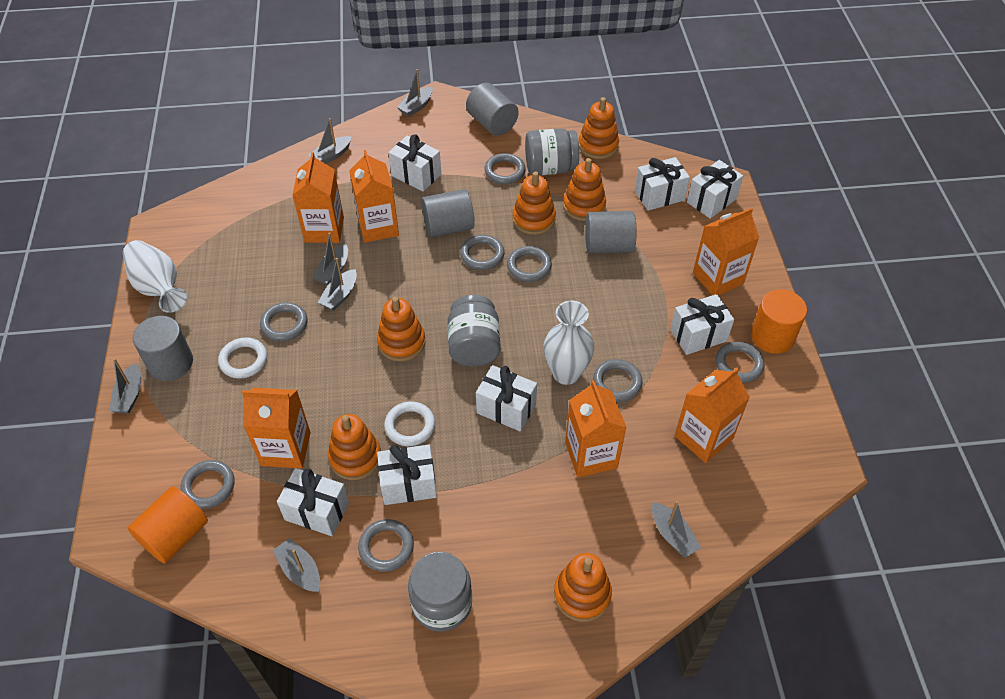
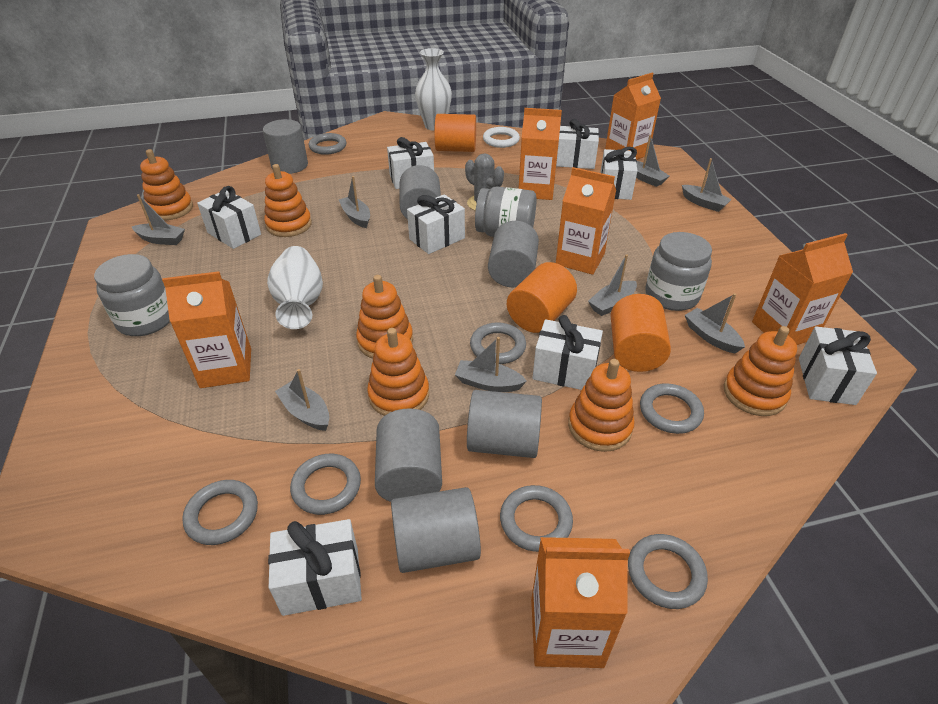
grey boat: [109,358,141,414] [273,538,320,592] [309,118,352,164] [313,232,348,285] [318,258,357,311] [397,69,433,117] [652,501,701,558] = 7 -> [132,194,185,245] [275,369,329,431] [339,176,370,228] [455,337,527,392] [588,254,637,316] [636,135,670,187] [682,158,732,212] [685,293,745,353] = 8
grey cactus: none = 0 -> [465,153,504,211] = 1
grey cylinder: [133,316,193,381] [422,189,475,237] [466,83,519,136] [585,211,636,253] = 4 -> [263,119,308,174] [375,408,442,502] [391,487,481,573] [400,165,441,219] [467,390,542,458] [488,221,539,287] = 6
grey ring: [181,460,235,509] [260,302,307,341] [358,519,414,572] [460,235,505,270] [484,153,526,184] [507,246,552,282] [593,359,642,402] [716,341,765,383] = 8 -> [182,480,258,545] [290,454,361,515] [309,133,347,155] [470,322,526,364] [500,485,573,552] [628,534,708,609] [640,383,704,434] = 7
orange cylinder: [128,486,208,563] [751,289,807,354] = 2 -> [434,114,476,152] [507,262,577,333] [610,294,671,372] = 3
white gift: [277,468,349,536] [377,445,437,505] [388,134,441,192] [476,365,537,432] [635,157,690,211] [670,294,734,355] [687,160,743,219] = 7 -> [197,186,261,249] [268,519,362,616] [387,137,434,189] [407,194,465,254] [533,315,603,390] [556,119,599,169] [600,147,637,200] [799,327,877,405] = 8
white ring: [218,337,267,379] [384,401,435,446] = 2 -> [483,127,520,148] = 1

